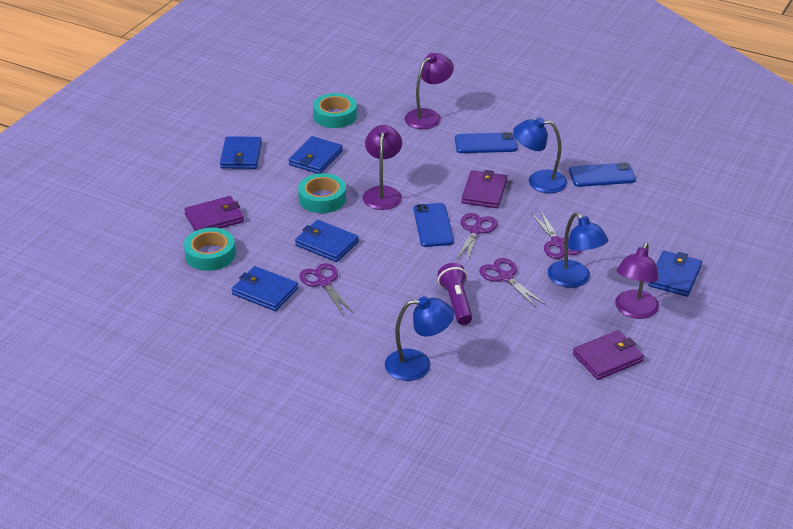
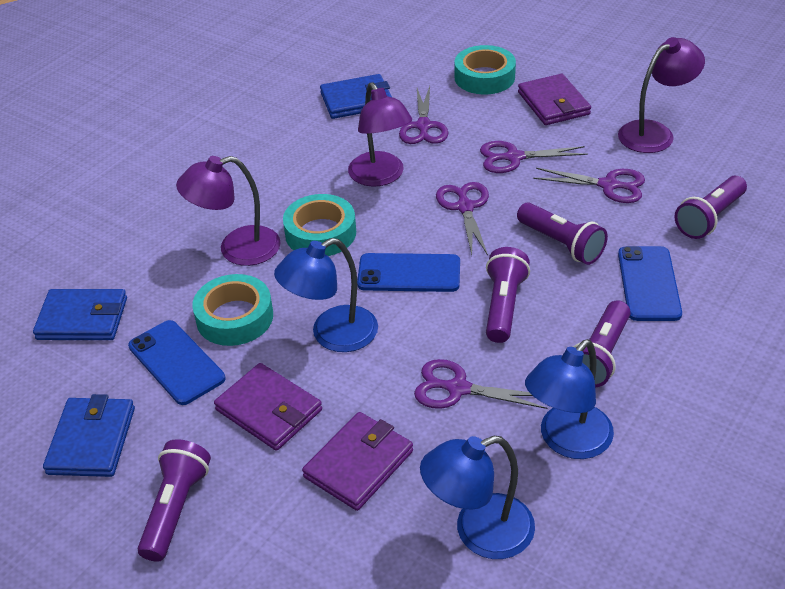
blue wallet: [220,136,262,169] [232,266,298,311] [289,136,343,174] [295,220,359,262] [648,250,702,297] = 5 -> [33,289,127,340] [43,394,135,477] [320,74,392,119] = 3
purple flashlight: [438,263,472,325] = 1 -> [138,439,211,562] [486,247,530,343] [517,202,608,265] [573,300,631,388] [674,176,747,239] = 5
purple scissors: [300,263,354,315] [456,213,498,261] [479,258,545,307] [531,210,581,259] = 4 -> [399,86,448,144] [414,359,547,409] [436,182,489,255] [480,141,588,173] [533,168,645,203] = 5

